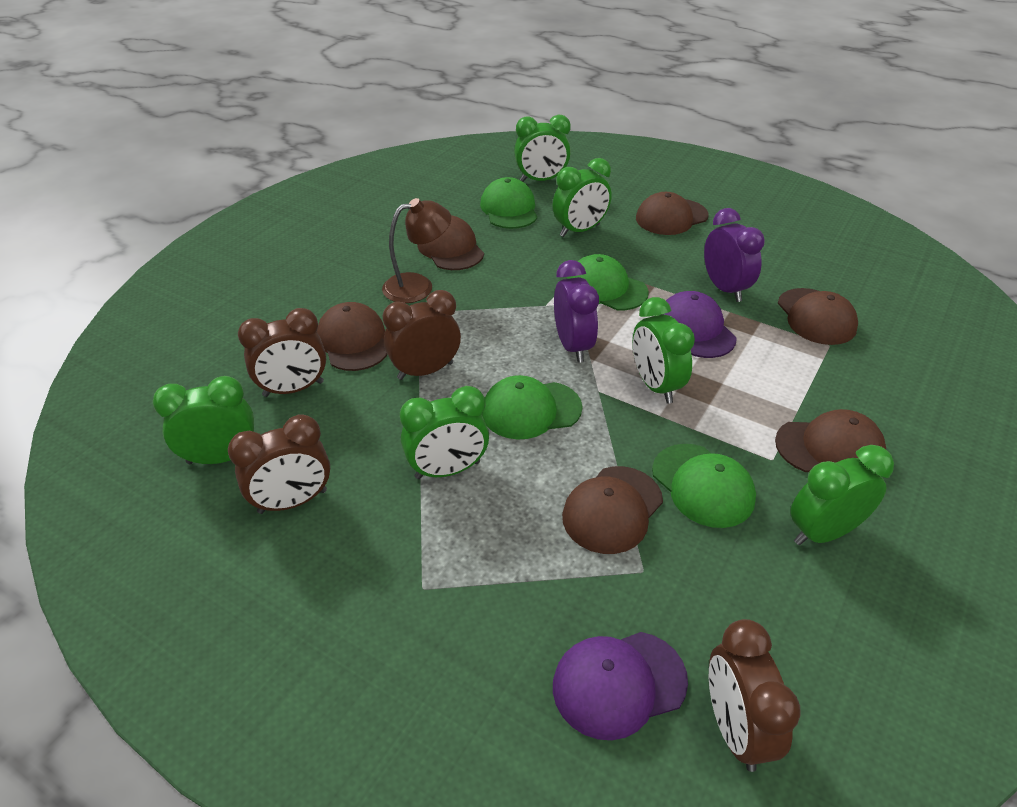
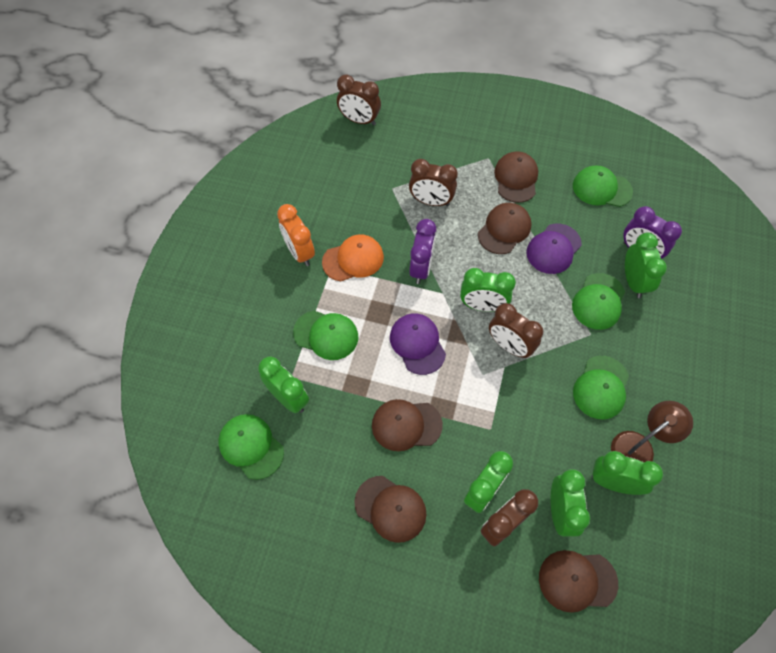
brown cap: [317,302,388,371] [417,215,484,270] [562,466,663,554] [636,192,708,235] [775,409,886,472] [778,288,858,345] = 6 -> [354,476,427,543] [372,399,443,451] [478,203,531,254] [494,151,538,203] [539,550,618,613] = 5
green cap: [480,177,537,229] [482,375,582,439] [567,254,649,310] [652,444,756,528] = 4 -> [218,414,284,480] [293,311,358,360] [572,273,625,330] [573,165,633,207] [573,356,629,419] = 5
orange cap: none = 0 -> [322,234,384,282] = 1
orange clock: none = 0 -> [277,204,315,266] = 1

